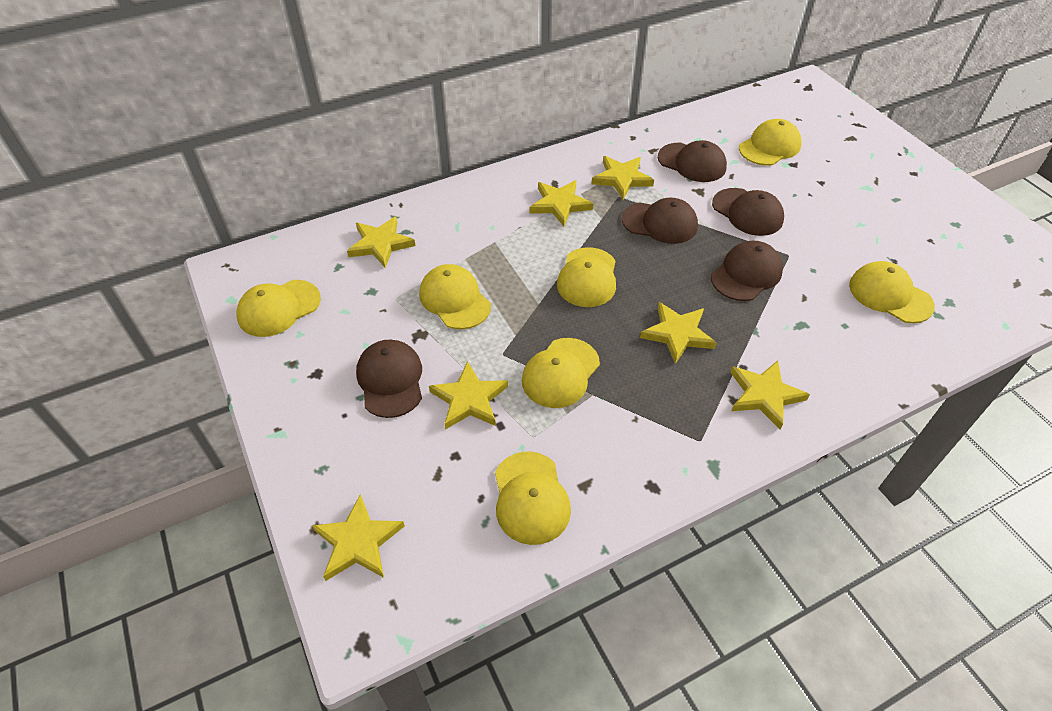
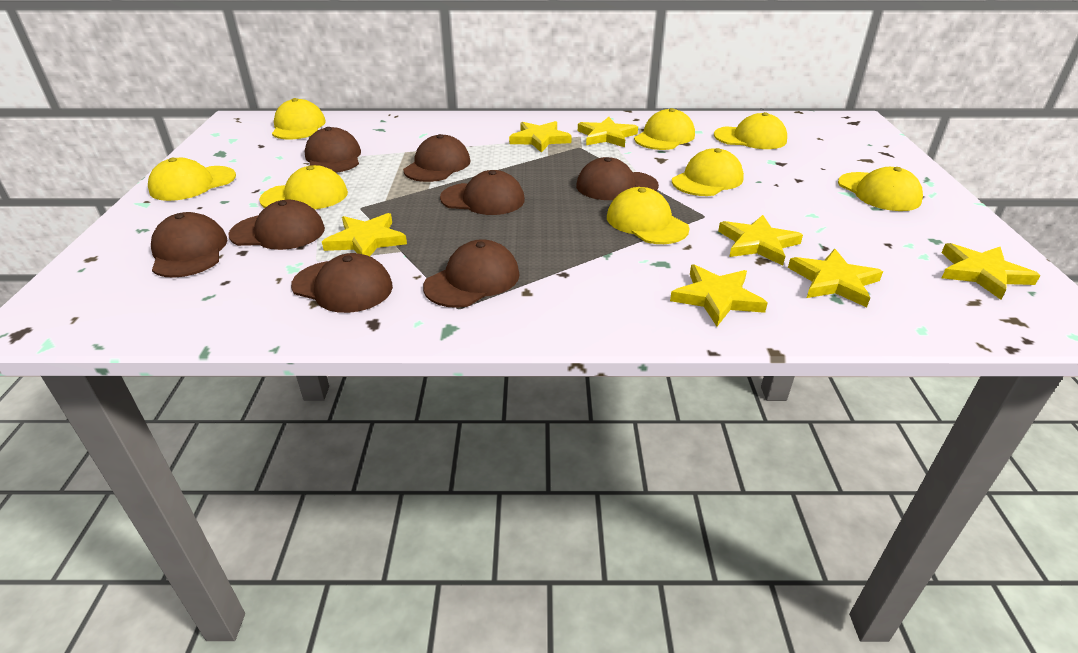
brown cap: [356,340,422,418] [622,198,698,244] [658,140,727,182] [711,240,783,301] [712,188,784,236] = 5 -> [151,212,228,278] [228,200,325,250] [291,253,393,313] [305,127,361,173] [403,134,471,182] [423,239,519,308] [440,170,525,215] [576,157,659,200] = 8
yellow cap: [236,280,321,337] [419,264,491,329] [495,451,571,545] [522,338,600,408] [557,247,616,307] [739,119,801,166] [849,261,935,323] = 7 -> [148,158,236,201] [259,165,348,209] [272,98,326,139] [607,187,690,244] [634,108,695,150] [672,148,744,196] [714,112,787,149] [838,167,923,211] = 8

